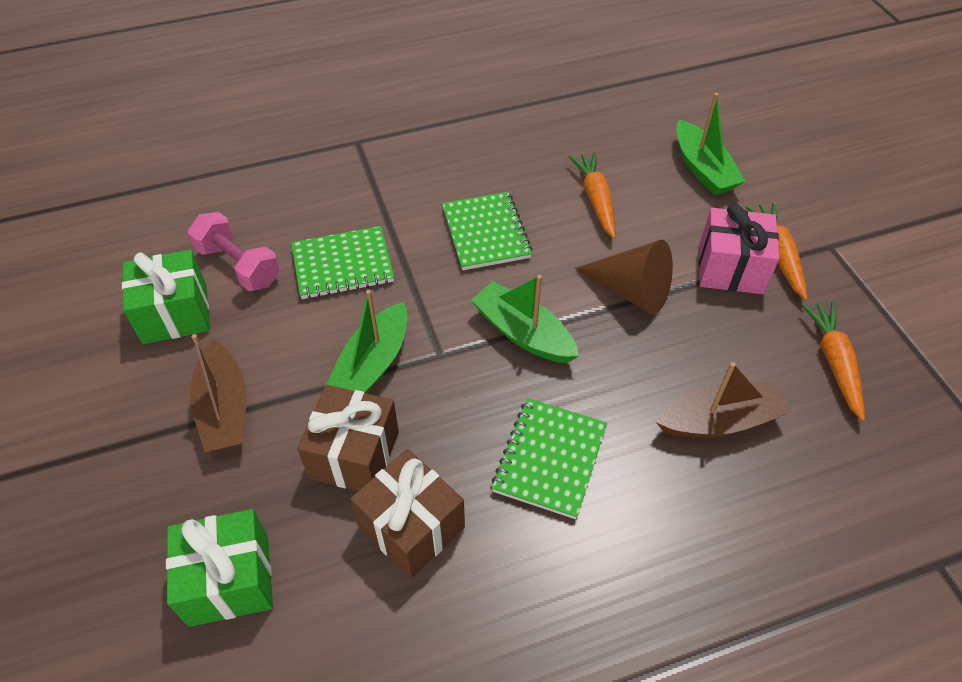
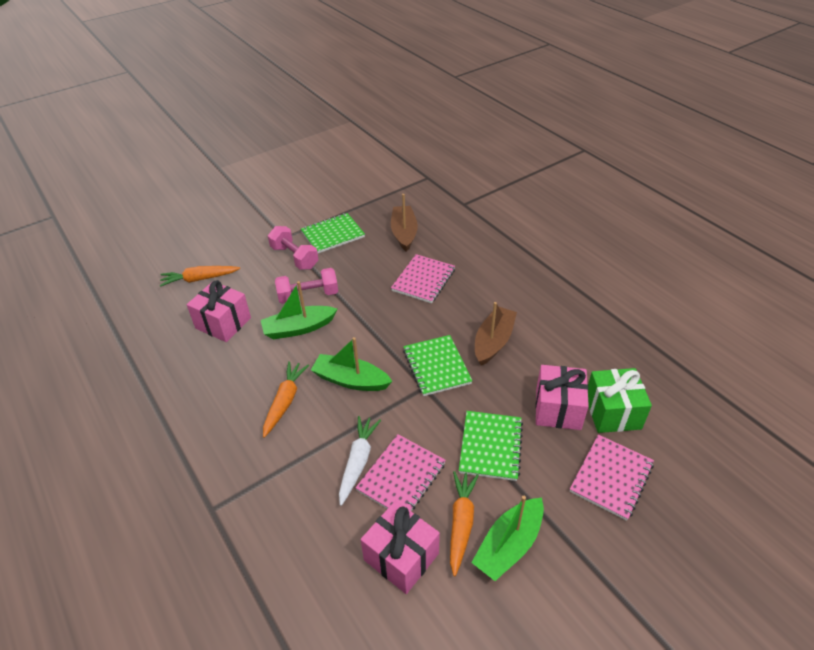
brown cone: [575,240,673,314] = 1 -> none = 0
brown gift: [297,385,399,491] [350,449,465,578] = 2 -> none = 0
green gift: [122,250,210,344] [166,509,273,627] = 2 -> [588,368,652,433] = 1
pink dumbbell: [187,212,280,291] = 1 -> [268,226,318,270] [275,268,338,304] = 2
pink gift: [699,203,780,294] = 1 -> [187,280,251,342] [361,500,440,594] [535,365,589,430] = 3
pink notebook: none = 0 -> [355,434,446,511] [391,254,455,303] [570,435,654,521] = 3
white carrot: none = 0 -> [339,416,381,506] = 1

